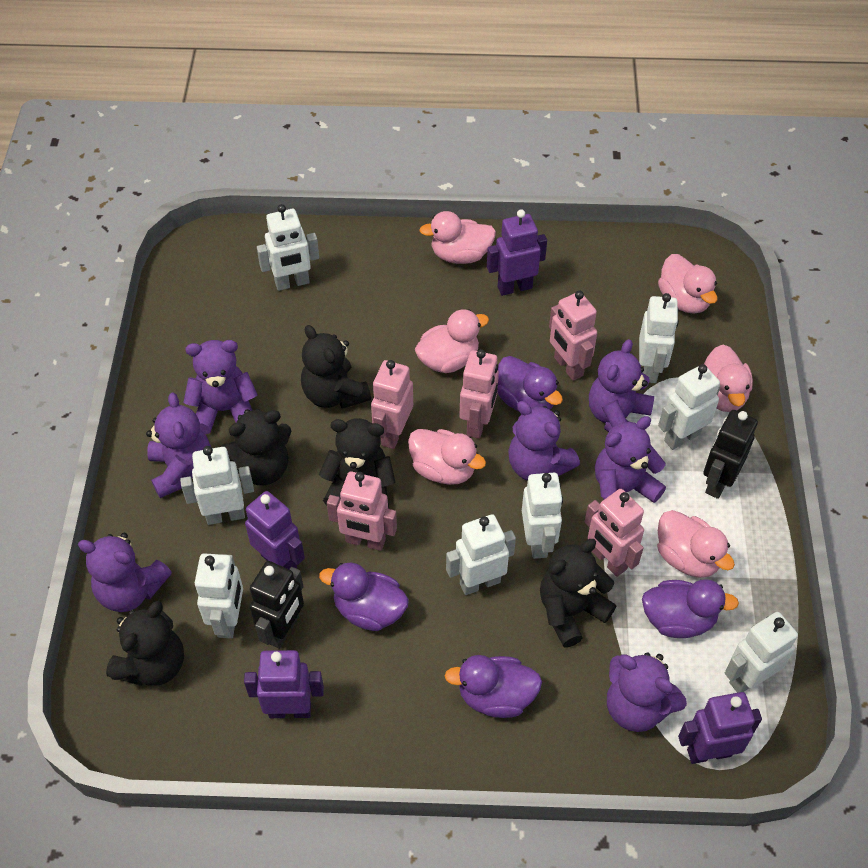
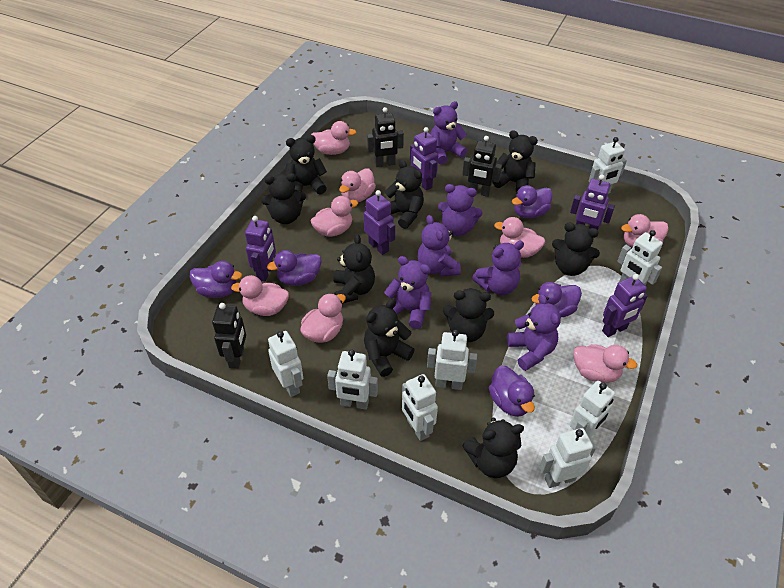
black robot: [250,561,304,649] [703,410,758,499] = 2 -> [212,303,246,369] [367,107,404,167] [462,136,502,197] = 3
black teddy bear: [106,601,184,686] [220,409,291,485] [301,325,371,409] [319,418,395,509] [540,539,616,648] = 5 -> [261,173,306,224] [285,135,327,195] [333,234,375,304] [364,299,415,377] [385,160,424,229] [443,288,494,342] [462,418,524,478] [493,130,538,192] [552,222,600,276] = 9
pink duck: [408,429,486,485] [415,309,489,373] [419,211,496,264] [657,510,735,578] [658,254,718,314] [704,345,753,412] = 6 -> [231,275,289,316] [300,293,346,343] [311,121,356,155] [311,196,358,237] [339,169,376,202] [494,217,546,258] [573,344,637,383] [621,214,669,248] = 8
pink robot: [327,472,397,551] [371,360,413,449] [460,349,499,439] [549,291,597,381] [585,489,644,577] = 5 -> none = 0
purple duck: [319,563,409,631] [445,655,542,718] [497,356,563,412] [642,579,739,638] = 4 -> [190,261,242,298] [267,250,321,286] [489,366,535,417] [512,185,552,219] [531,282,582,317] = 5
purple robot: [244,650,324,718] [245,491,305,569] [487,210,547,296] [678,692,762,764] = 4 -> [245,216,276,281] [364,190,395,255] [410,127,438,190] [570,175,615,230] [602,274,647,337] = 5
purple teddy bear: [78,533,172,612] [146,393,211,498] [183,340,258,434] [508,401,580,481] [589,339,654,432] [595,416,666,503] [607,652,687,732] = 7 -> [384,256,431,329] [417,215,461,277] [430,101,467,164] [438,184,483,236] [472,241,524,295] [507,294,561,371] = 6

